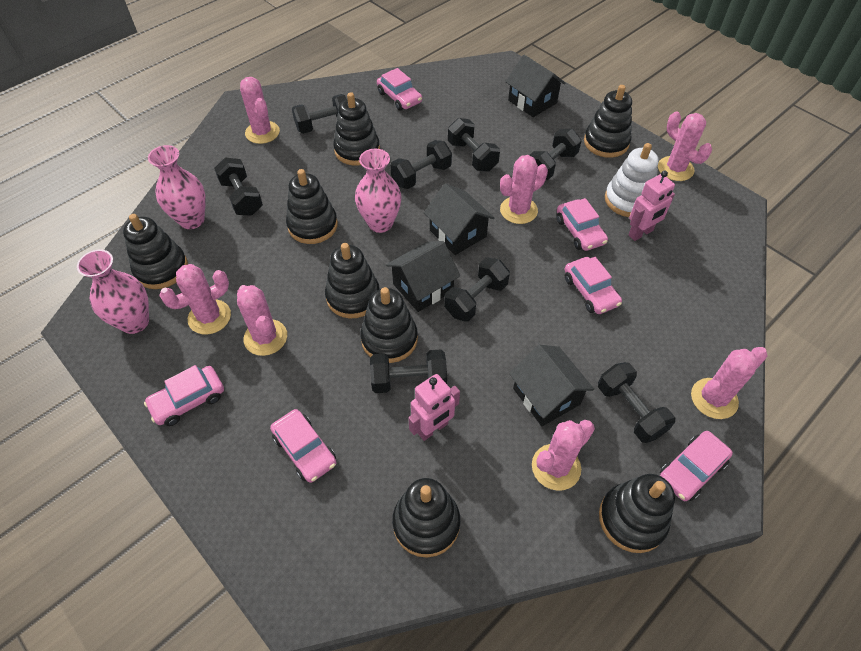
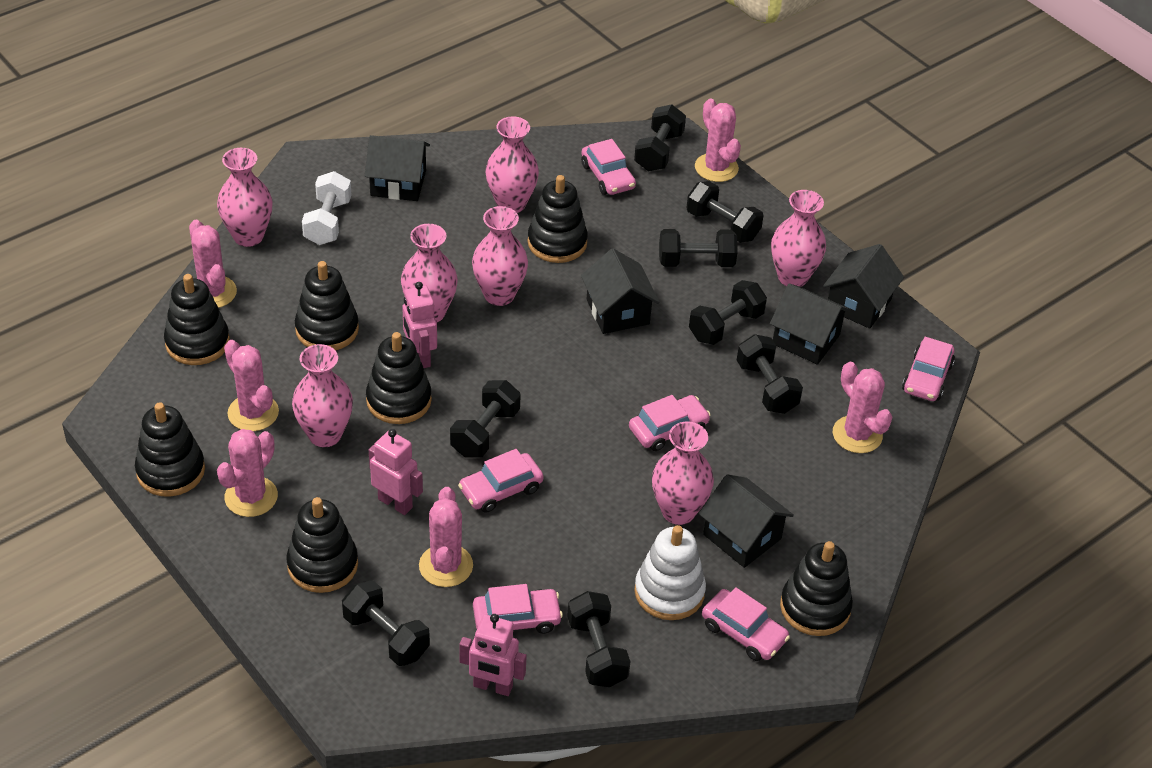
black house: [386,241,460,312] [424,184,495,255] [506,55,566,117] [509,344,594,426] = 4 -> [365,135,430,201] [581,248,660,334] [699,474,794,568] [770,284,851,365] [823,244,904,329] = 5
black stacking toy: [123,214,188,289] [286,169,338,244] [325,243,380,318] [333,92,380,166] [360,287,418,363] [392,478,460,558] [584,85,632,158] [599,474,675,553] = 8 -> [135,402,205,497] [164,274,230,365] [286,497,358,593] [295,261,359,350] [366,332,432,424] [527,175,588,263] [780,541,853,636] = 7
pink cactus: [159,264,231,335] [237,285,287,356] [240,77,280,144] [500,155,548,224] [532,420,595,491] [658,111,712,181] [691,347,768,419] = 7 -> [189,220,237,308] [217,429,278,517] [224,340,279,431] [419,487,473,587] [695,99,741,182] [833,362,892,453] = 6
pink robot: [408,374,460,441] [628,171,675,241] = 2 -> [369,429,423,515] [402,282,437,368] [459,614,527,696] = 3
pink vase: [77,250,149,334] [148,145,205,229] [355,149,401,233] = 3 -> [217,148,273,247] [292,344,353,447] [401,224,458,322] [472,206,528,306] [486,116,539,213] [652,421,714,525] [771,190,826,287] = 7
white dumbbell: none = 0 -> [302,171,351,245] = 1

